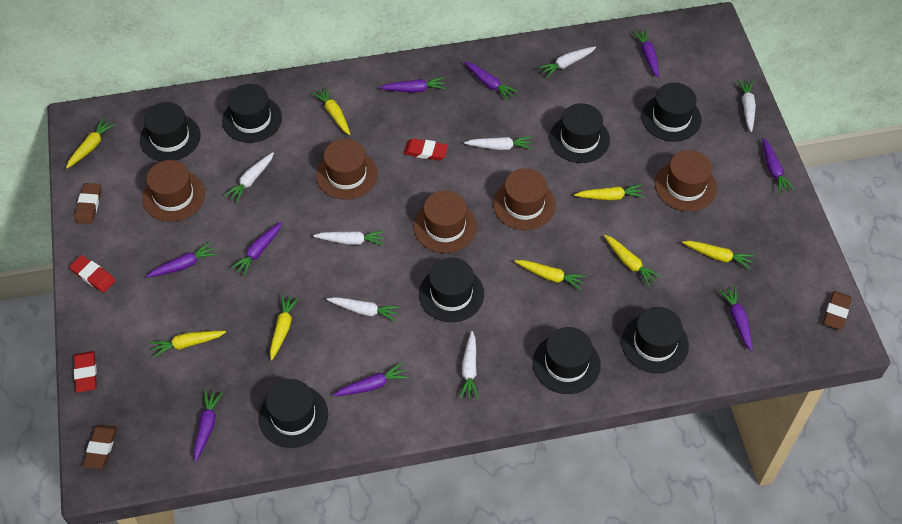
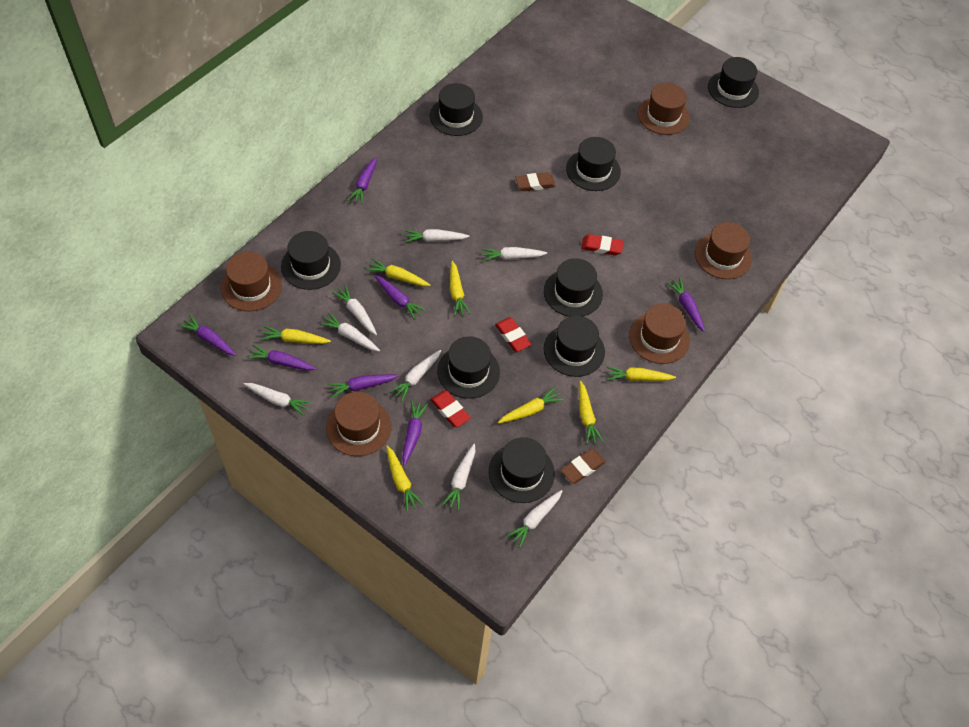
brown eraser: [75,183,101,224] [83,425,117,469] [823,291,852,330] = 3 -> [515,172,556,191] [561,449,606,483] = 2
purple carrot: [146,242,217,277] [193,390,223,462] [231,222,282,276] [333,362,408,396] [379,77,446,93] [464,62,518,101] [632,29,659,78] [719,286,753,352] [762,138,795,194] = 9 -> [178,315,236,356] [247,345,316,371] [327,374,399,398] [348,157,376,204] [374,275,426,320] [402,400,428,466] [666,278,705,332] = 7
white carrot: [224,152,274,203] [313,231,385,245] [327,297,400,322] [460,331,478,399] [464,136,532,150] [538,47,596,78] [737,80,756,132] = 7 -> [244,383,312,416] [319,312,380,351] [332,285,377,335] [389,350,441,402] [404,229,469,243] [442,444,475,511] [482,247,547,261] [506,490,562,548] = 8
yellow carrot: [66,118,115,168] [150,331,226,358] [270,295,299,360] [312,87,350,135] [515,260,586,290] [574,184,644,201] [604,235,661,286] [682,241,754,269] = 8 -> [260,326,331,344] [366,258,430,286] [386,445,424,512] [450,261,471,316] [498,387,564,424] [579,381,604,444] [606,366,676,381] = 7

